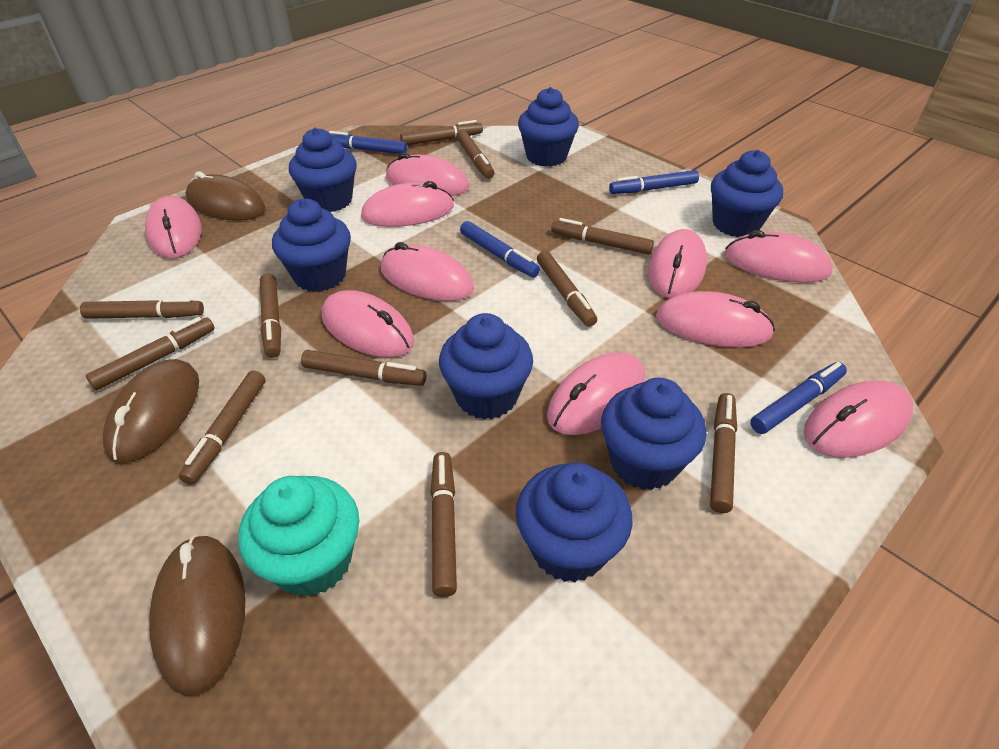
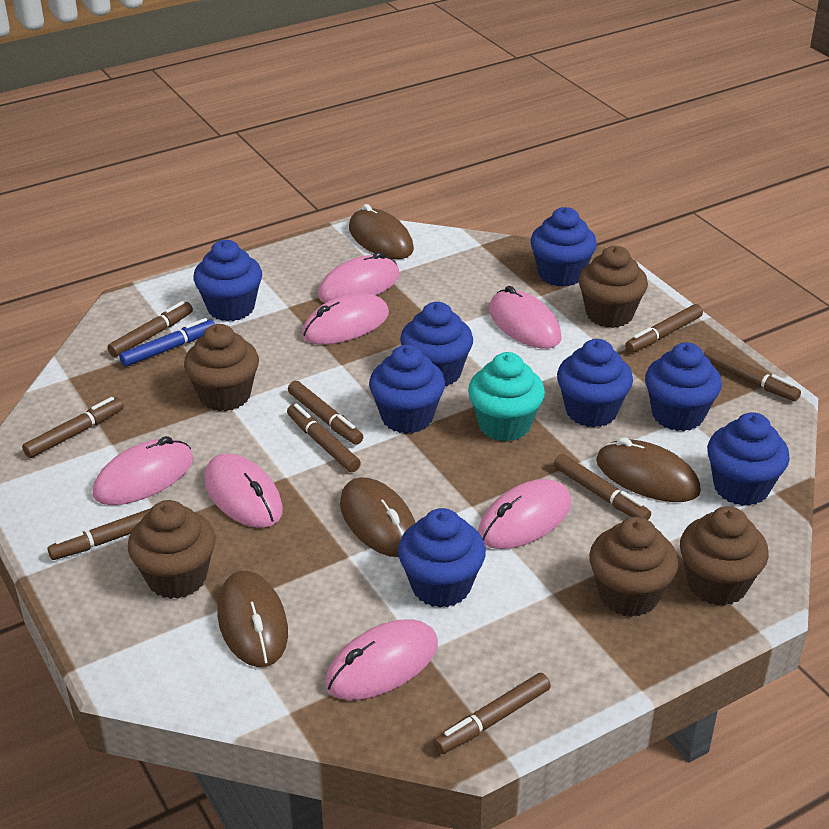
blue cupcake: [272,199,351,292] [289,128,357,212] [439,313,533,419] [516,462,633,583] [518,87,579,167] [601,378,706,490] [711,150,783,237] = 7 -> [193,240,262,321] [369,345,445,434] [398,508,486,608] [400,302,473,386] [530,207,597,287] [557,339,633,427] [645,342,722,431] [707,412,790,506] = 8
blue marker: [329,131,407,154] [460,221,540,277] [609,170,699,194] [750,362,847,434] = 4 -> [119,318,215,367] = 1
brown cupcake: none = 0 -> [128,500,216,599] [184,324,259,411] [579,246,648,328] [589,517,678,617] [680,506,769,606] = 5
brown marker: [80,298,204,319] [86,317,215,390] [179,371,265,485] [260,274,281,358] [301,350,427,386] [400,120,483,145] [430,452,457,597] [456,130,494,179] [537,251,597,327] [551,218,654,254] [710,393,737,513] = 11 -> [22,397,124,458] [48,508,151,560] [107,301,193,357] [287,404,361,472] [288,381,363,445] [434,673,551,754] [554,454,651,520] [625,304,703,353] [703,347,801,401] = 9
brown mouse: [103,359,199,463] [149,535,245,696] [186,172,265,221] = 3 -> [217,571,288,667] [340,477,416,557] [349,204,414,259] [596,437,701,502] = 4
pink mouse: [145,196,201,258] [322,290,414,358] [361,181,454,227] [381,242,474,301] [386,152,469,196] [547,352,645,435] [648,229,707,298] [656,291,775,348] [725,230,833,283] [804,380,913,458] = 10 -> [93,436,193,505] [204,454,283,528] [302,293,389,344] [318,252,400,303] [325,619,438,700] [478,479,572,549] [489,286,562,349] = 7

